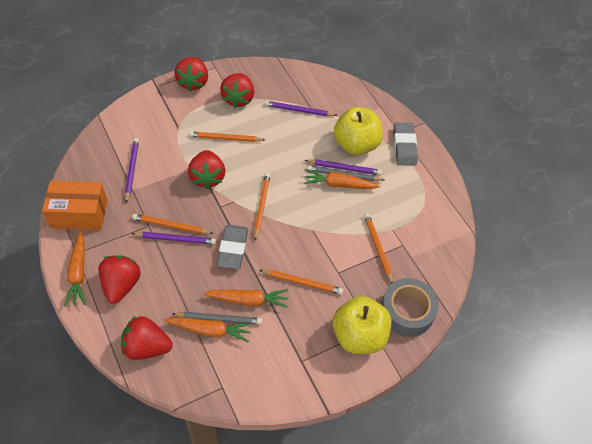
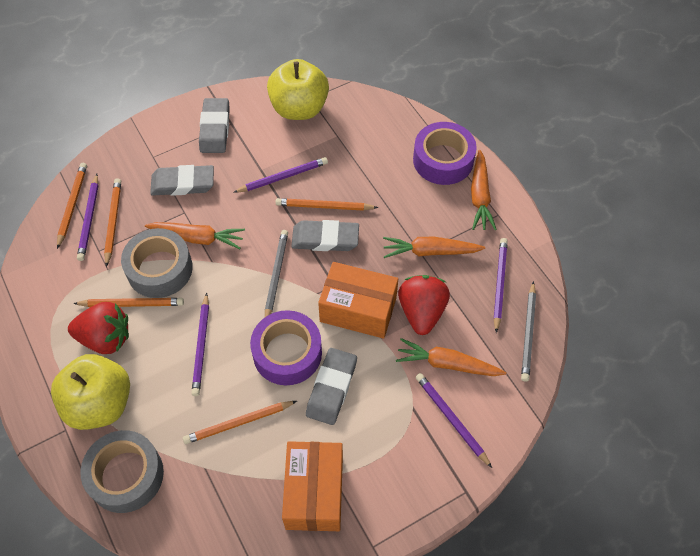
grey eraser: [217,225,248,269] [393,123,418,166] = 2 -> [150,165,214,196] [199,98,230,153] [291,220,359,251] [306,348,357,425] = 4
grey tape: [381,278,439,337] = 1 -> [80,430,164,513] [121,228,193,298] = 2
orange box: [42,180,107,230] = 1 -> [282,441,343,531] [318,262,398,338] = 2
purple pencil: [125,138,139,203] [131,232,216,244] [265,101,338,116] [304,159,382,175] = 4 -> [77,174,98,261] [191,293,209,396] [233,157,328,193] [416,373,492,468] [493,238,508,333] = 5
purple tape: none = 0 -> [250,310,322,385] [413,122,477,185] = 2
red strawberry: [98,255,141,304] [121,316,173,360] [174,57,208,92] [188,150,225,189] [220,73,254,108] = 5 -> [68,302,129,354] [398,275,450,335] = 2

